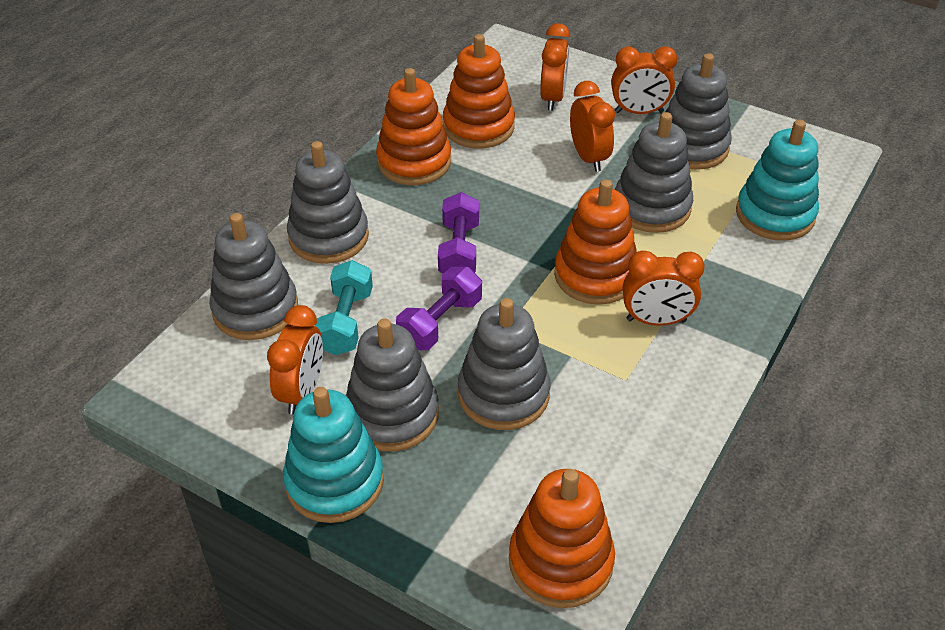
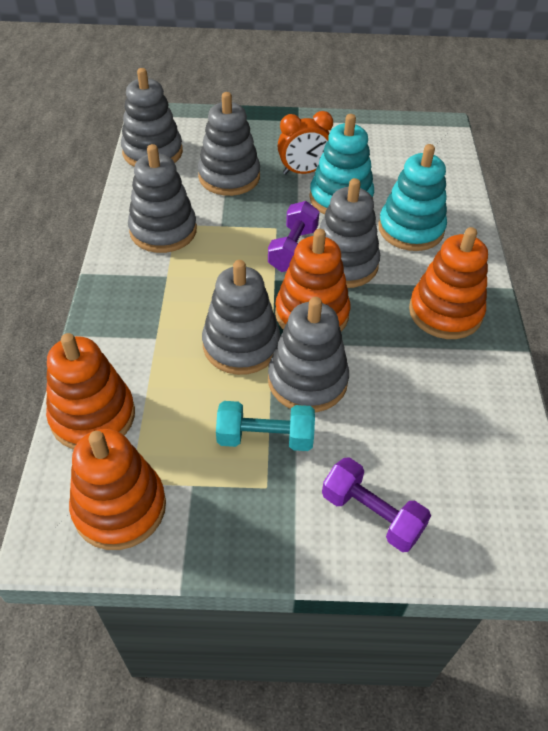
orange clock: [267,305,323,415] [540,23,570,111] [570,81,615,172] [611,46,677,114] [623,251,705,326] = 5 -> [278,111,333,174] = 1

